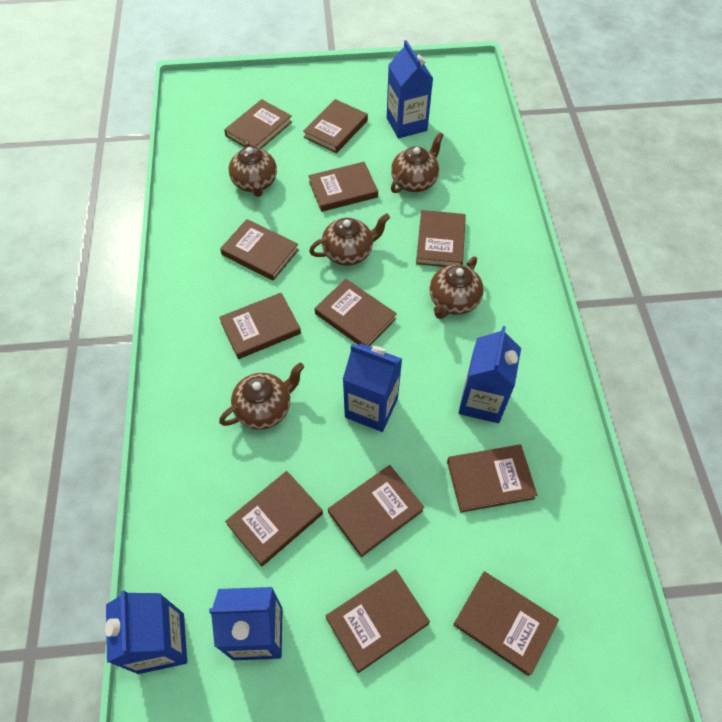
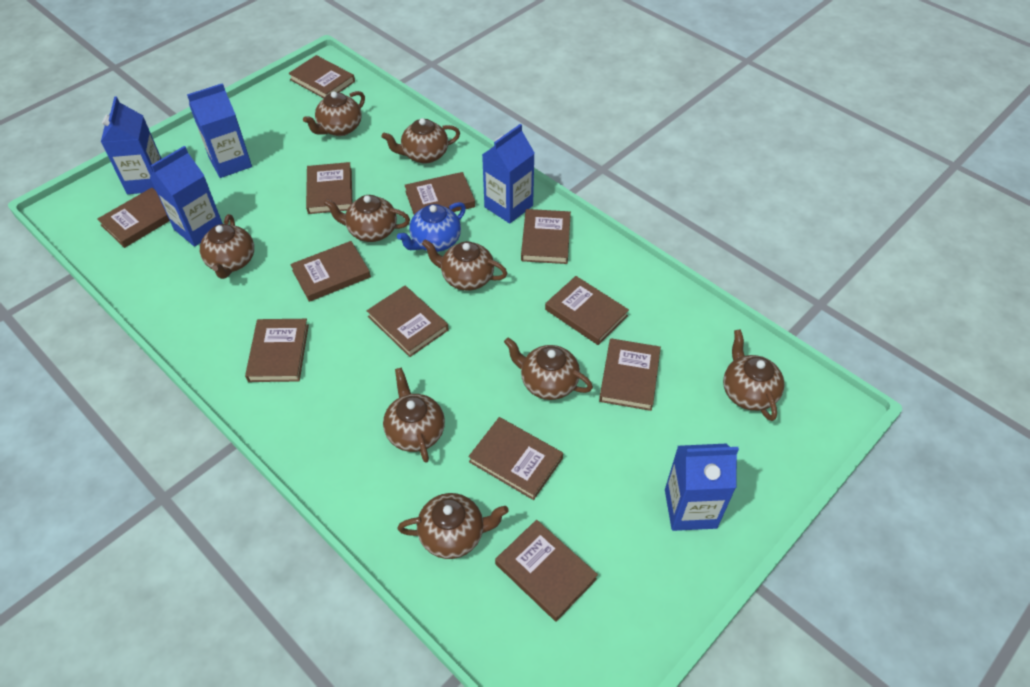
blue teapot: none = 0 -> [397,202,466,252] = 1
brown teapot: [219,363,304,430] [228,139,277,197] [309,213,390,266] [391,132,444,193] [429,257,484,319] = 5 -> [200,214,254,279] [303,91,365,136] [323,195,410,242] [381,118,460,164] [383,367,445,462] [398,493,509,559] [422,239,507,291] [504,337,593,400] [723,329,785,421] = 9

